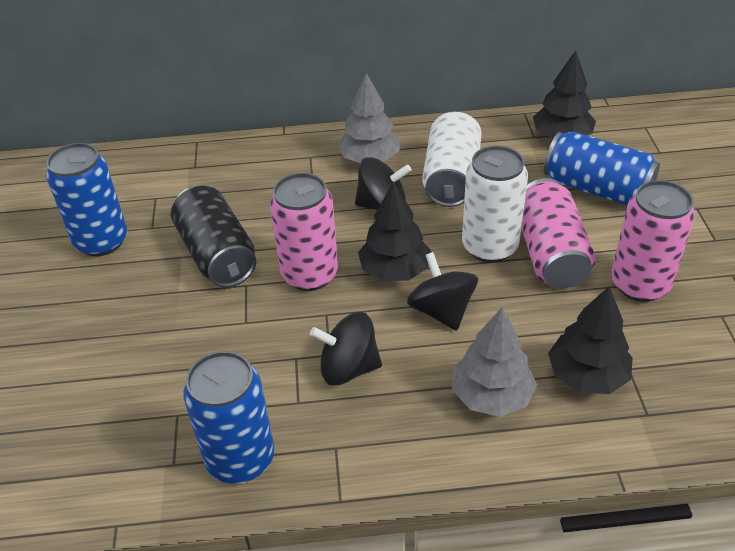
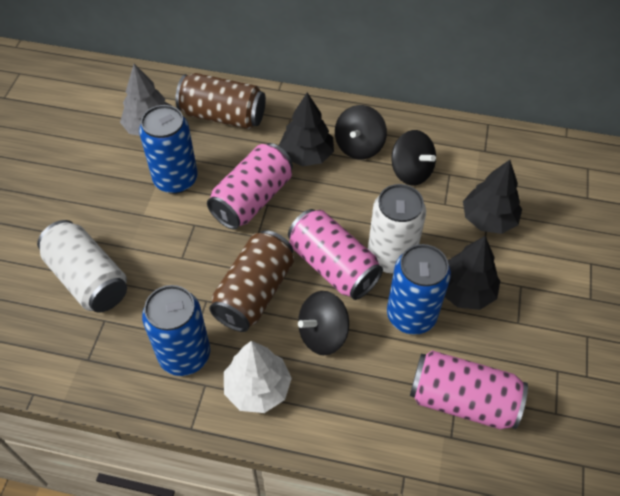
black can: [171,185,256,287] = 1 -> none = 0
brown can: none = 0 -> [175,73,266,129] [209,230,294,332] = 2
grey tree: [337,73,400,163] [452,307,537,417] = 2 -> [120,64,172,136] = 1
white tree: none = 0 -> [224,341,292,413] = 1

